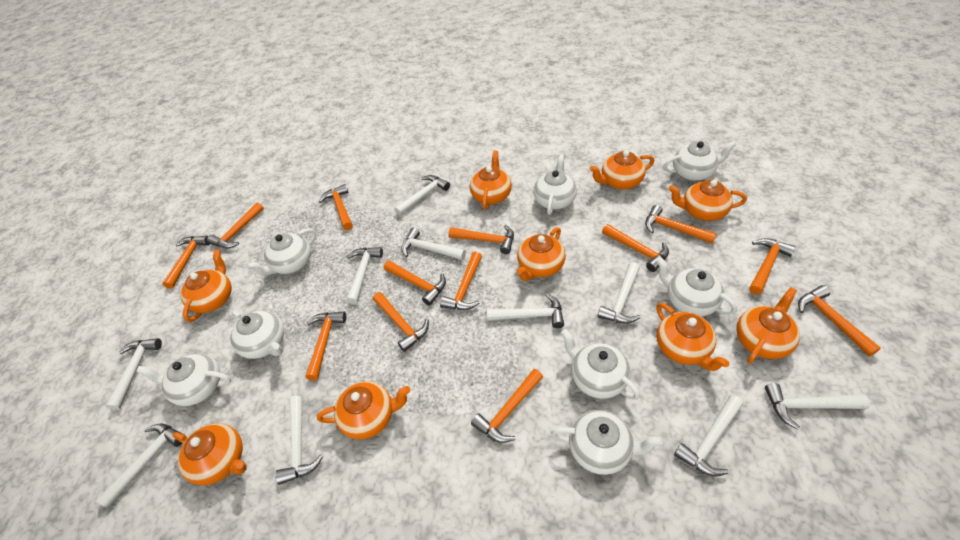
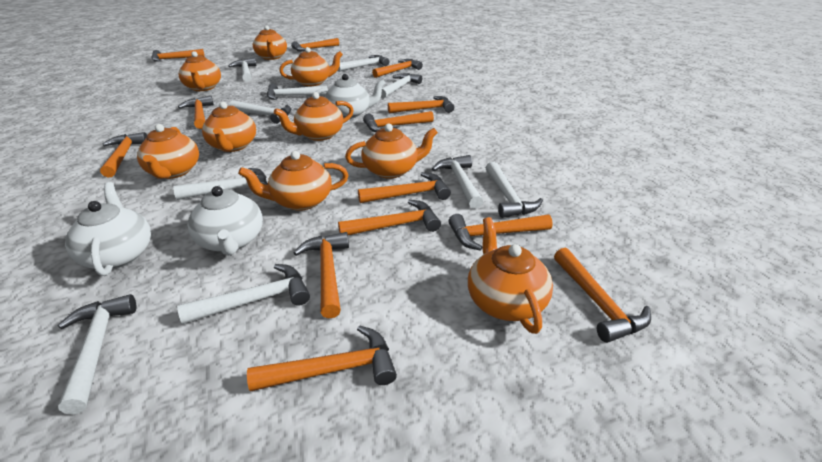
white teapot: [136,354,231,406] [230,311,284,359] [246,228,316,276] [533,154,577,215] [551,410,663,475] [561,329,640,400] [656,257,737,316] [663,141,736,181] = 8 -> [65,182,151,276] [188,185,263,256] [315,74,386,119] = 3

